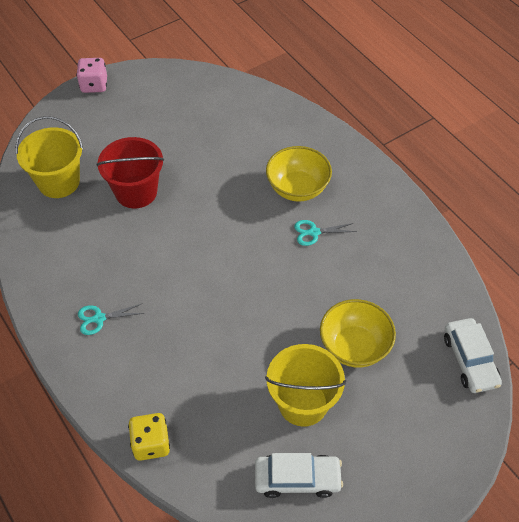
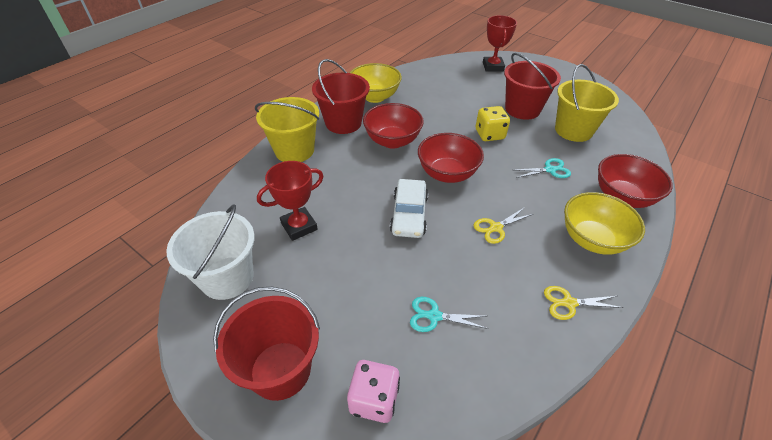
red bowl: none = 0 -> [363,103,424,149] [418,133,484,183] [598,154,673,208] = 3
red bucket: [97,137,164,208] = 1 -> [213,287,320,401] [312,59,370,134] [504,53,561,120] = 3
red trophy: none = 0 -> [257,161,324,241] [483,15,517,71] = 2
white bucket: none = 0 -> [166,204,255,300] = 1
white car: [255,453,343,498] [444,318,502,393] = 2 -> [390,179,428,238] = 1
yellow scissors: none = 0 -> [473,207,533,244] [544,286,624,320] = 2

